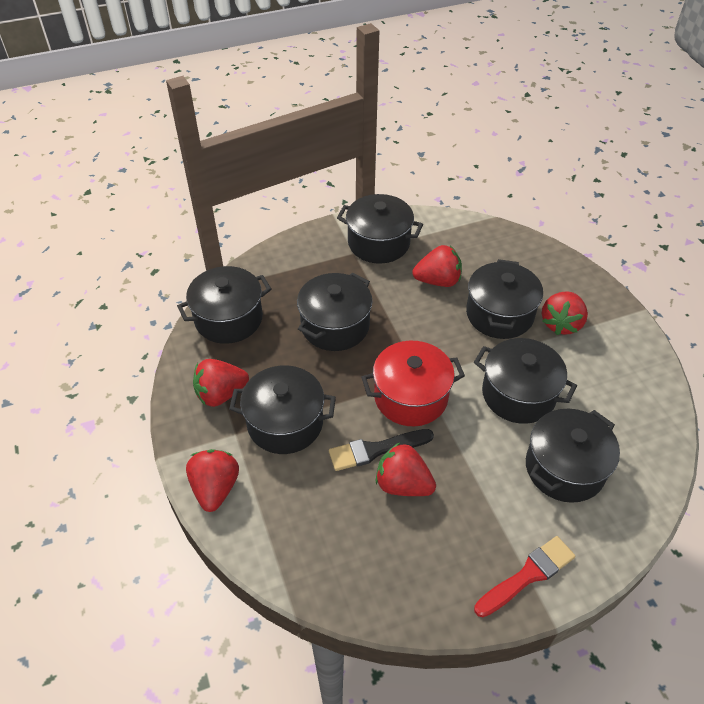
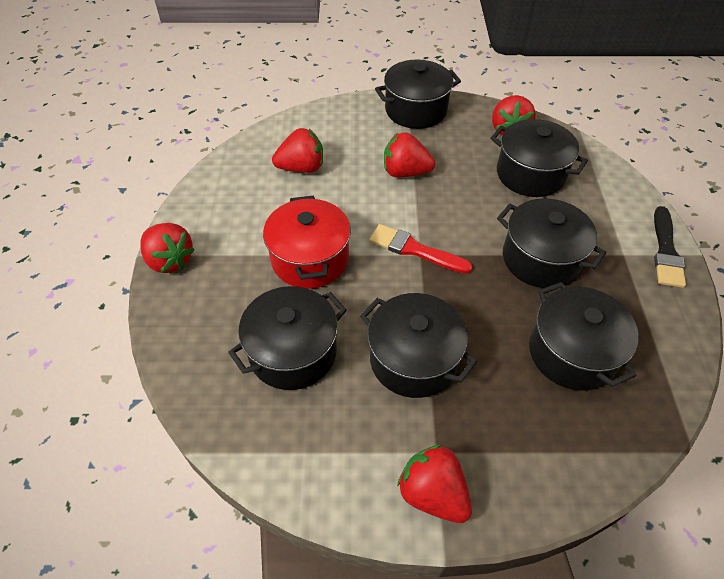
black pot: [177,266,272,344] [229,365,336,454] [297,272,373,351] [337,194,423,264] [466,259,543,339] [474,338,577,424] [526,409,620,503] = 7 -> [228,286,347,390] [360,293,477,398] [375,60,461,129] [491,119,588,197] [497,198,606,288] [529,282,639,391] = 6

